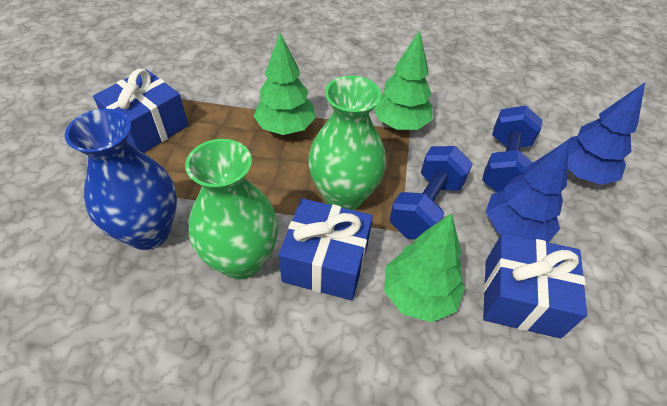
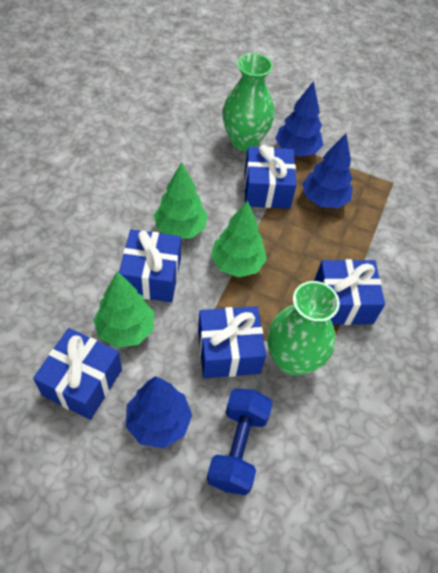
blue dumbbell: [389,146,473,240] [482,105,542,192] = 2 -> [207,389,273,495] = 1
blue gift: [93,69,188,153] [279,198,373,301] [483,233,587,339] = 3 -> [33,328,122,420] [119,229,181,302] [198,306,266,378] [244,145,296,209] [314,259,385,325] = 5
blue tree: [486,140,569,243] [559,83,645,185] = 2 -> [126,376,192,448] [275,81,323,157] [302,133,353,208] = 3
blue vase: [65,109,177,250] = 1 -> none = 0

